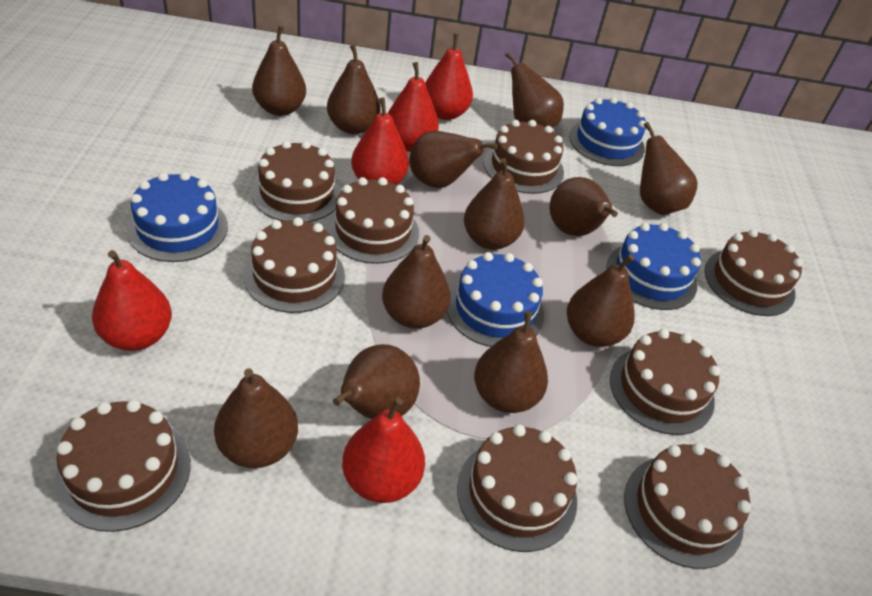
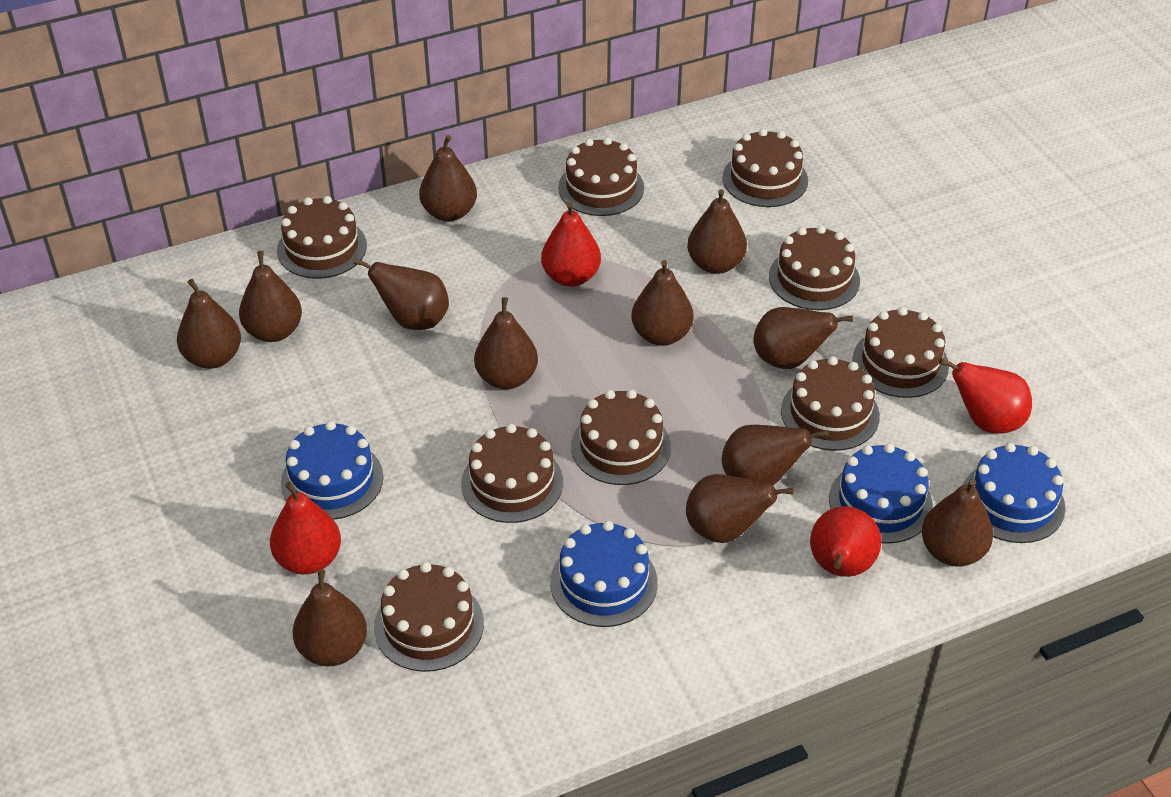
red pear: [92,250,172,351] [342,398,425,503] [351,97,409,185] [388,62,439,152] [425,34,473,120] = 5 -> [270,482,341,574] [541,202,601,287] [810,506,881,577] [939,358,1032,433] = 4

